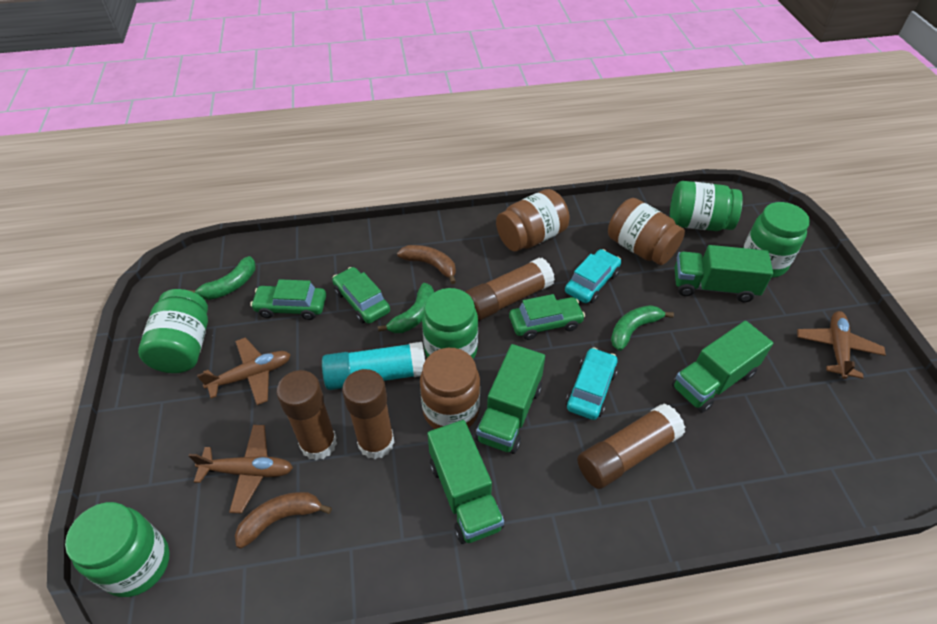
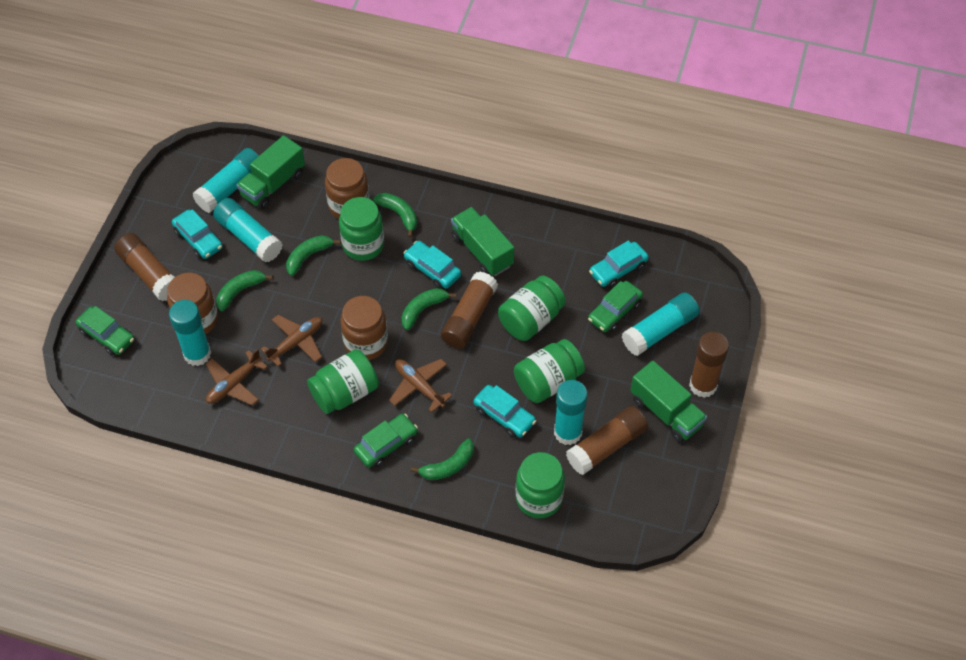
brown banana: [235,492,332,549] [397,245,456,284] = 2 -> none = 0
green banana: [188,256,255,300] [378,283,434,333] [611,305,674,351] = 3 -> [216,270,273,311] [286,235,341,276] [374,193,417,238] [401,288,456,330] [411,438,474,480] = 5
green truck: [427,420,504,544] [475,344,545,454] [672,321,773,413] [675,245,773,302] = 4 -> [237,135,305,209] [451,207,514,276] [630,361,707,443] = 3
turquoise car: [565,249,621,303] [566,347,618,420] = 2 -> [172,209,223,259] [404,241,461,289] [473,385,536,438] [589,240,649,288] = 4
turquoise glue stick: [322,342,425,390] = 1 -> [169,300,211,366] [192,148,259,213] [213,198,282,262] [554,380,588,445] [622,292,700,356] = 5

